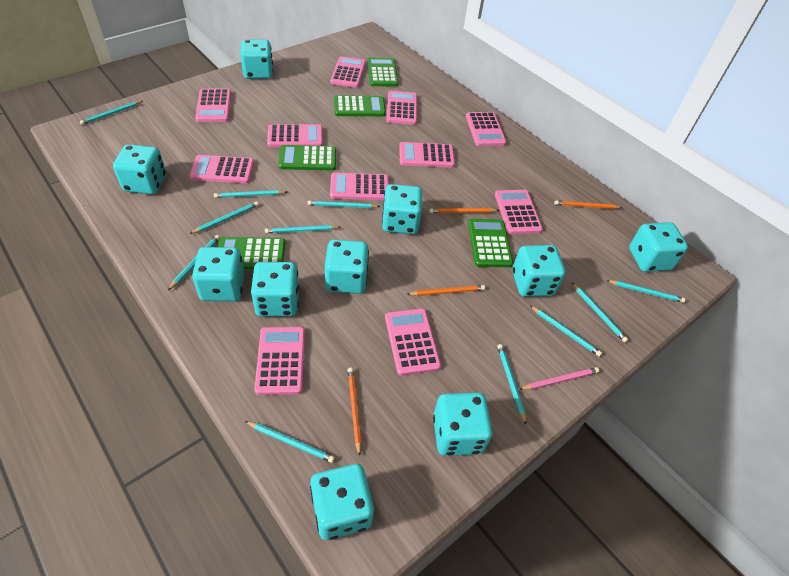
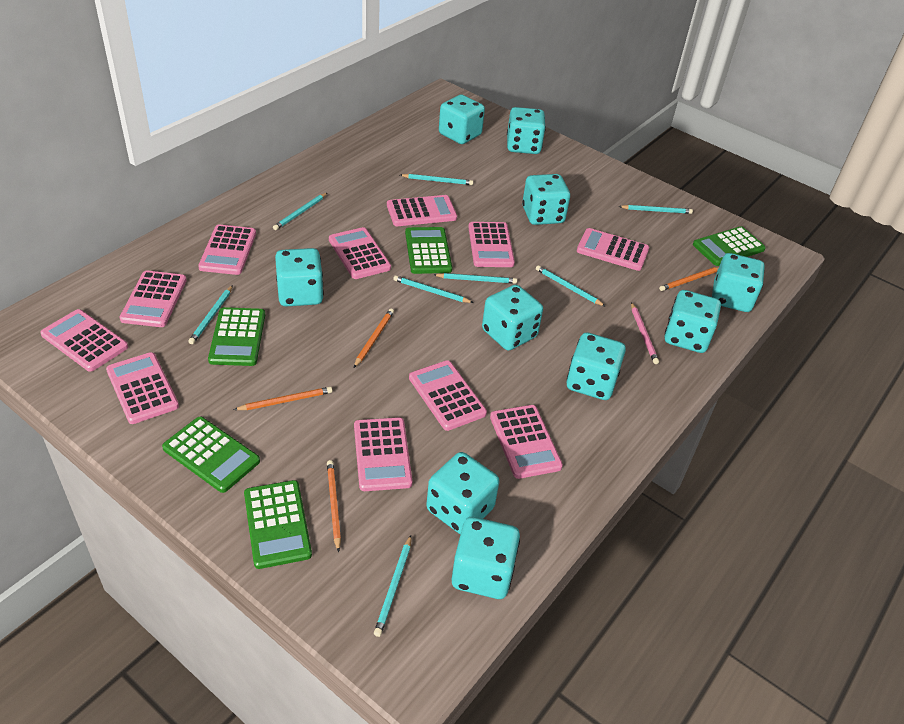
turquoise pencil: [80,101,143,125] [168,235,220,290] [190,202,259,234] [214,190,287,198] [245,421,335,463] [265,225,340,233] [308,201,380,208] [497,344,526,425] [530,306,602,356] [572,283,628,342] [606,280,686,303] = 11 -> [188,285,233,344] [273,193,327,230] [374,535,411,637] [393,275,473,303] [400,174,473,185] [434,273,517,284] [536,265,606,307] [619,205,693,214] = 8

